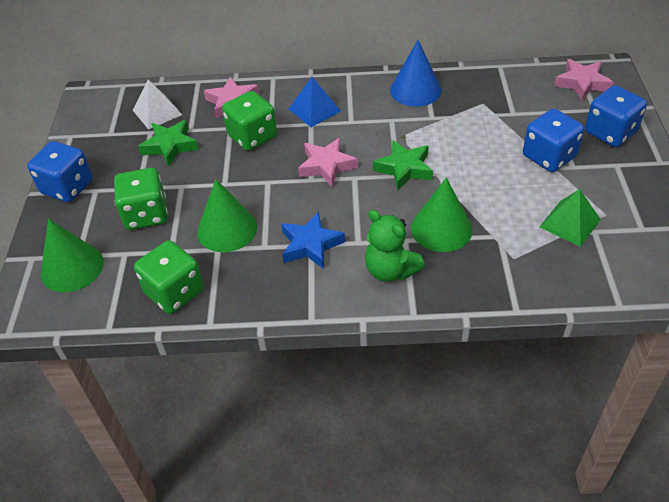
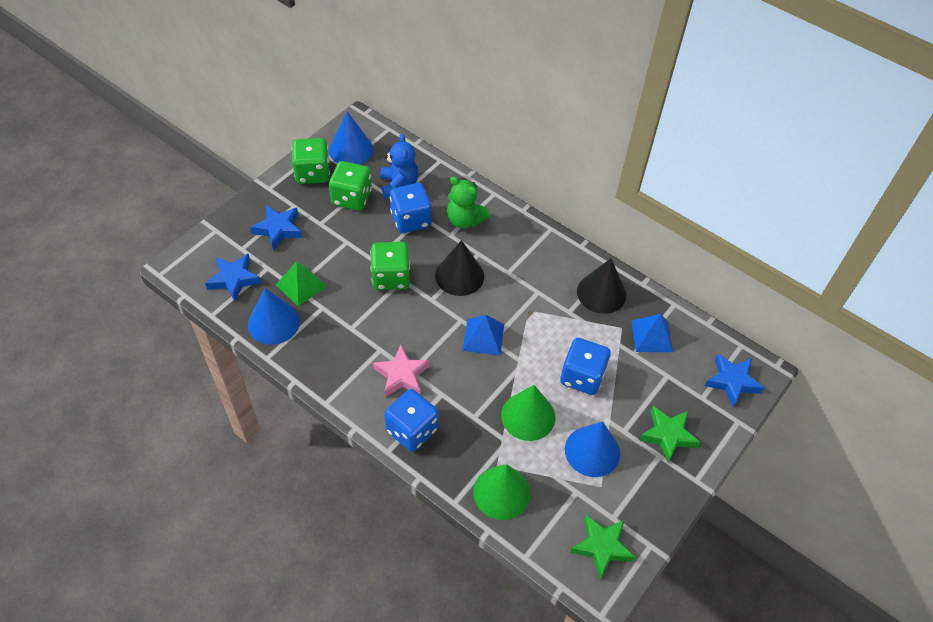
black cone: none = 0 -> [435,240,484,296] [577,258,626,314] = 2
blue cone: [390,40,441,107] = 1 -> [248,288,300,345] [329,111,374,165] [565,421,620,477] = 3
blue pyramid: [289,77,341,127] = 1 -> [463,315,504,355] [631,314,673,352] = 2
blue star: [281,211,345,269] = 1 -> [205,254,261,301] [250,205,302,250] [705,354,764,407] = 3
blue teddy bear: none = 0 -> [380,134,418,198] = 1
green cone: [41,219,103,292] [197,179,257,252] [411,177,473,252] = 3 -> [473,464,531,520] [501,385,555,441] = 2
pink star: [204,76,259,119] [298,138,358,187] [554,59,613,101] = 3 -> [373,345,430,397] = 1
white pyramid: [133,80,183,130] = 1 -> none = 0

